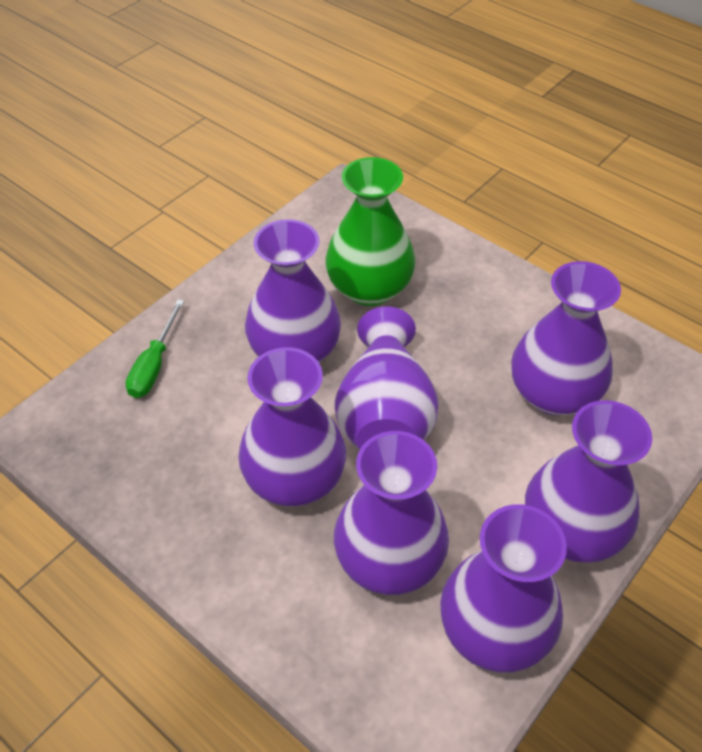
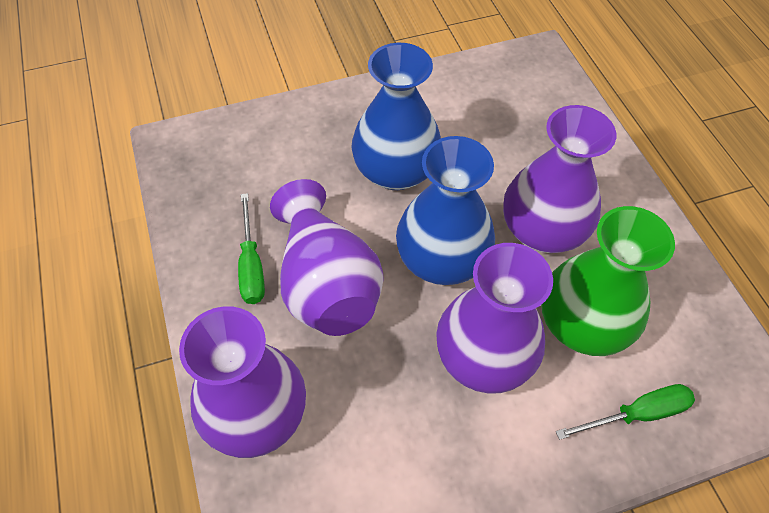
blue vase: none = 0 -> [351,43,441,190] [396,136,495,285] = 2
green screwdriver: [125,300,184,398] = 1 -> [238,193,265,304] [556,384,695,440] = 2
purple vase: [238,347,346,507] [245,219,341,362] [334,431,449,595] [335,306,439,449] [440,504,567,673] [511,261,621,416] [525,400,652,563] = 7 -> [179,306,306,458] [270,179,384,336] [436,243,553,394] [503,105,616,253] = 4

